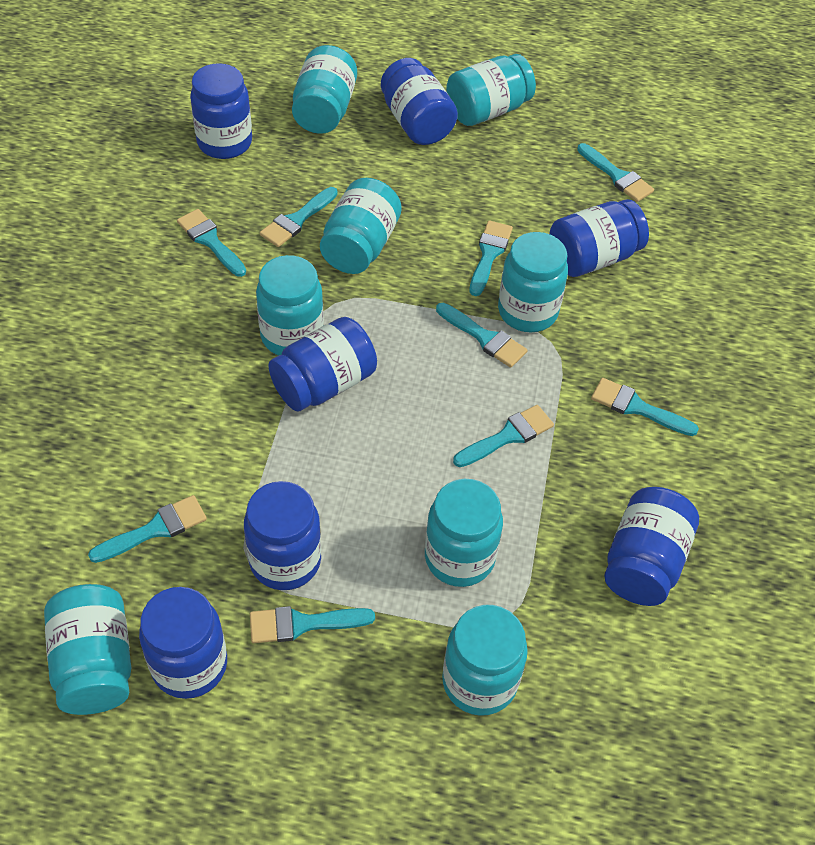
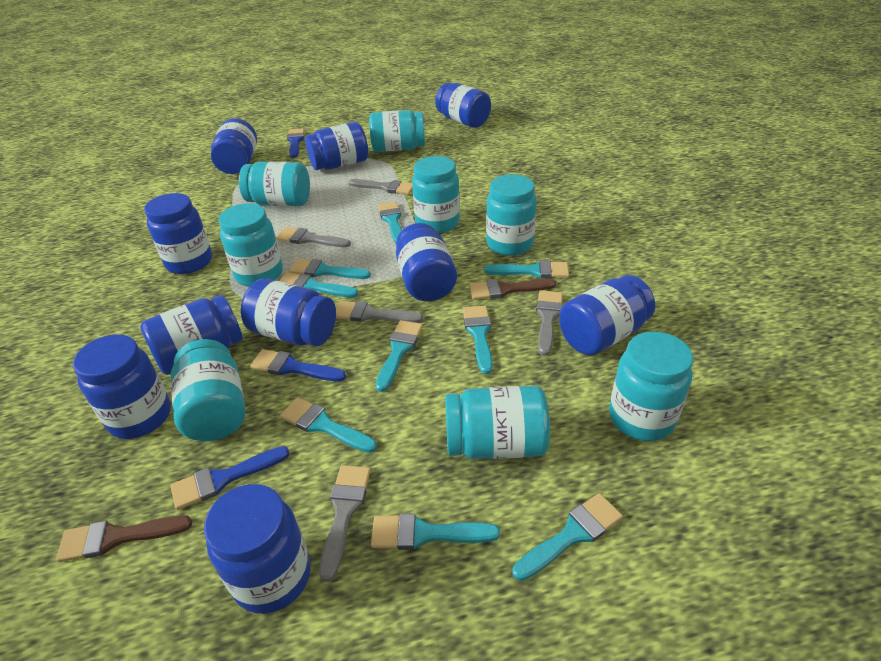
blue brush: none = 0 -> [170,446,290,510] [250,349,346,381] [287,128,304,158] = 3
blue jar: [139,587,227,699] [190,63,252,159] [244,481,321,590] [268,317,377,412] [381,58,458,145] [549,199,649,277] [604,487,699,606] = 7 -> [73,334,171,439] [140,295,243,375] [144,193,212,274] [204,484,311,614] [211,118,257,174] [241,278,336,346] [305,122,368,170] [396,223,457,301] [435,83,491,128] [559,275,655,355] = 10
brown brush: none = 0 -> [56,515,192,562] [469,279,556,300] = 2
grey brush: none = 0 -> [276,227,351,247] [319,465,371,582] [336,301,423,323] [348,179,413,194] [536,290,563,356] = 5

